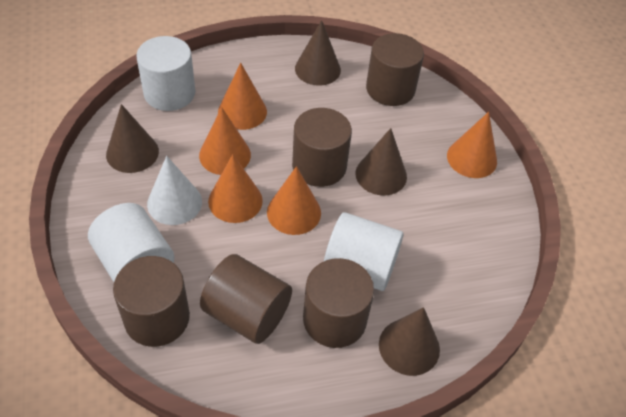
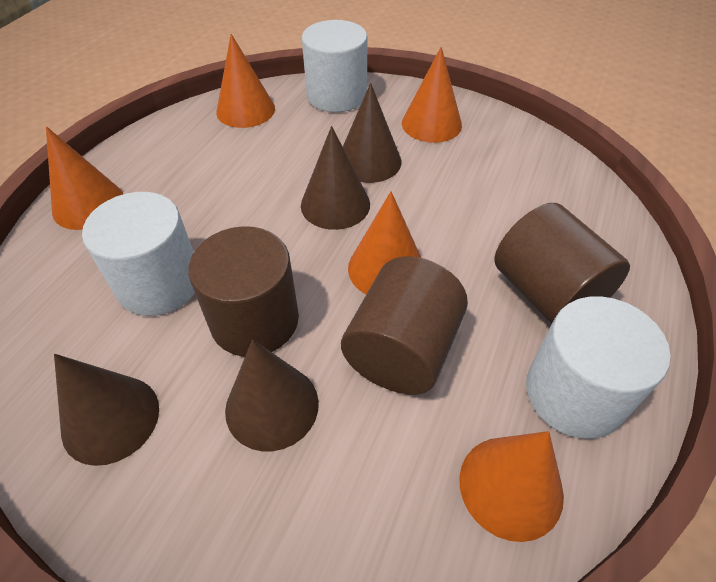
brown cylinder: [113,256,190,347] [200,254,292,344] [292,108,352,187] [303,258,374,348] [366,33,424,106] = 5 -> [188,226,299,357] [341,256,468,395] [494,203,630,324] = 3
white cone: [147,156,202,225] = 1 -> none = 0

